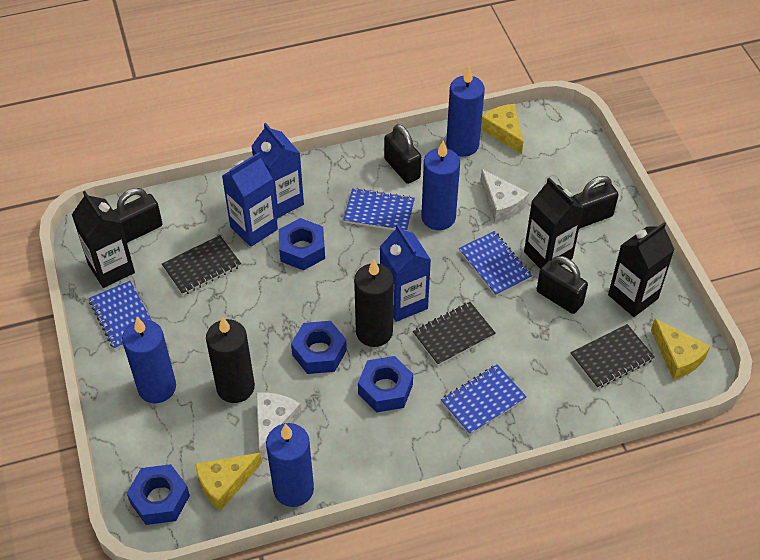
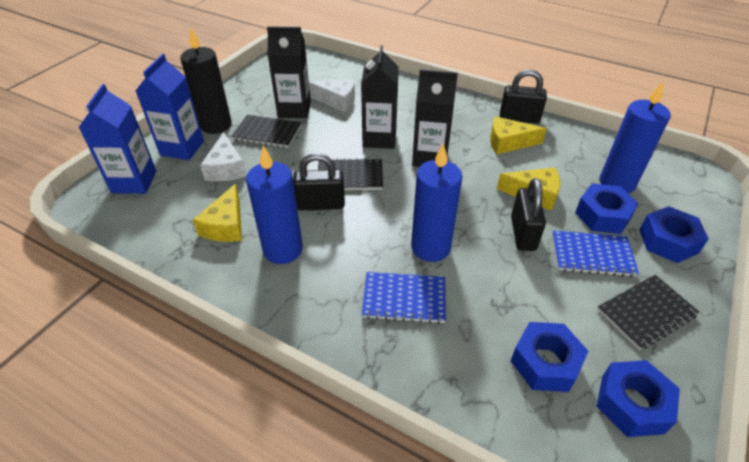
black candle: [206,316,255,403] [354,259,394,347] = 2 -> [180,27,232,134] = 1
black padlock: [113,188,163,243] [384,124,421,184] [537,256,588,314] [572,176,619,229] = 4 -> [293,153,345,211] [500,69,547,124] [511,178,546,251] = 3
blue candle: [122,317,176,403] [266,423,314,507] [421,140,460,230] [446,67,485,157] = 4 -> [246,146,303,264] [411,143,463,262] [600,81,670,194] = 3
blue carton: [222,152,278,247] [251,123,304,218] [380,224,431,322] = 3 -> [78,84,157,194] [136,54,204,160] = 2
blue notebook: [89,281,152,350] [343,188,415,231] [441,364,527,435] [459,231,532,296] = 4 -> [362,272,446,324] [552,231,639,277] = 2

